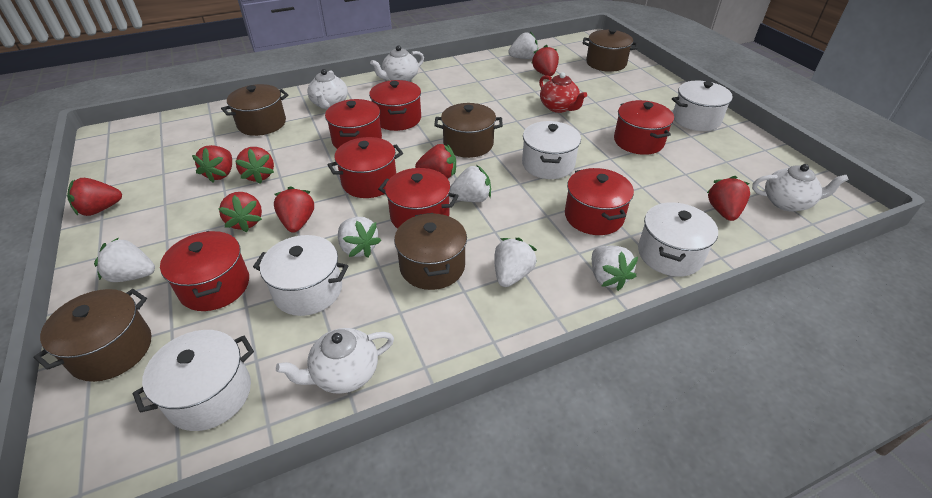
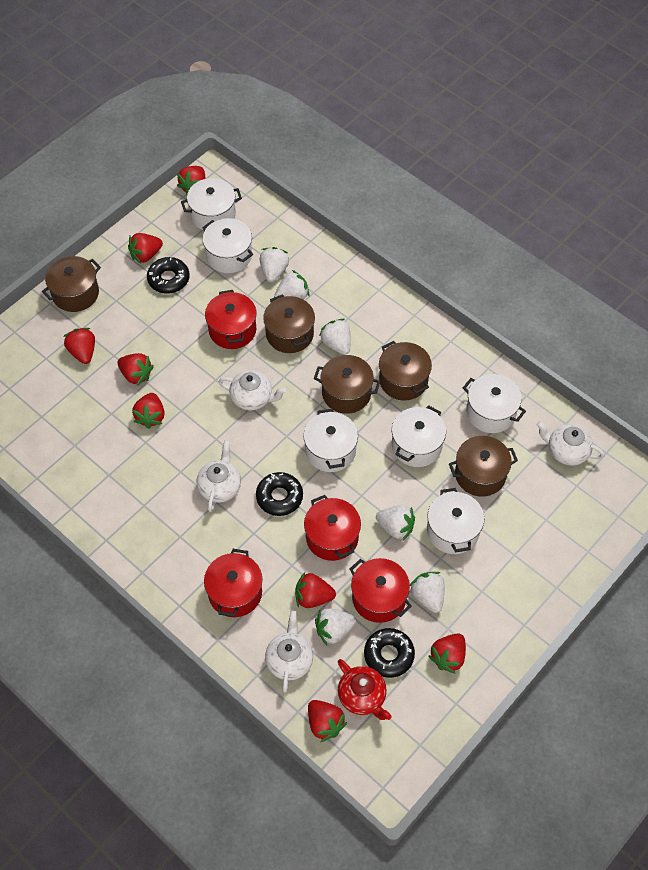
black donut: none = 0 -> [147,257,190,294] [256,472,303,516] [364,628,415,678] = 3
red pot: [160,231,249,311] [325,99,382,149] [328,137,403,198] [369,80,421,131] [378,168,459,229] [565,168,634,235] [614,100,674,155] = 7 -> [204,549,262,617] [205,290,257,349] [304,495,361,561] [350,558,412,623] = 4
white pot: [133,330,254,431] [253,235,349,316] [522,121,581,179] [638,202,718,277] [672,81,735,131] = 5 -> [181,178,242,230] [202,218,253,273] [303,409,358,472] [392,405,446,467] [427,488,484,554] [463,374,526,433] = 6

